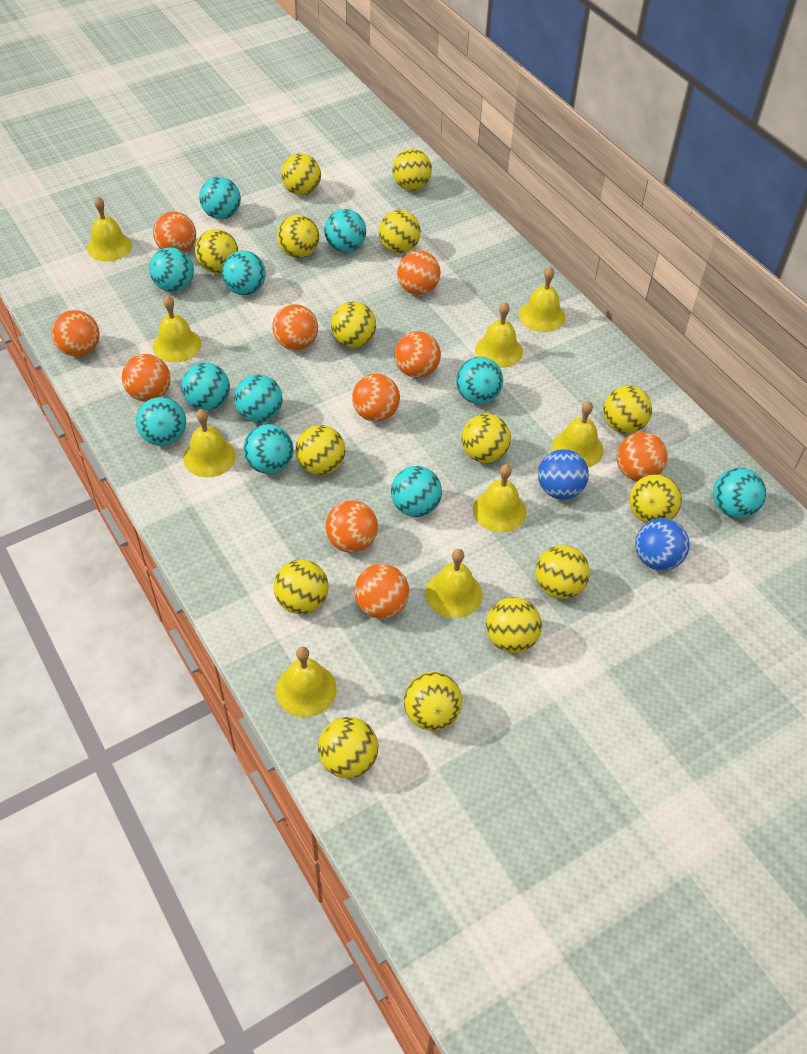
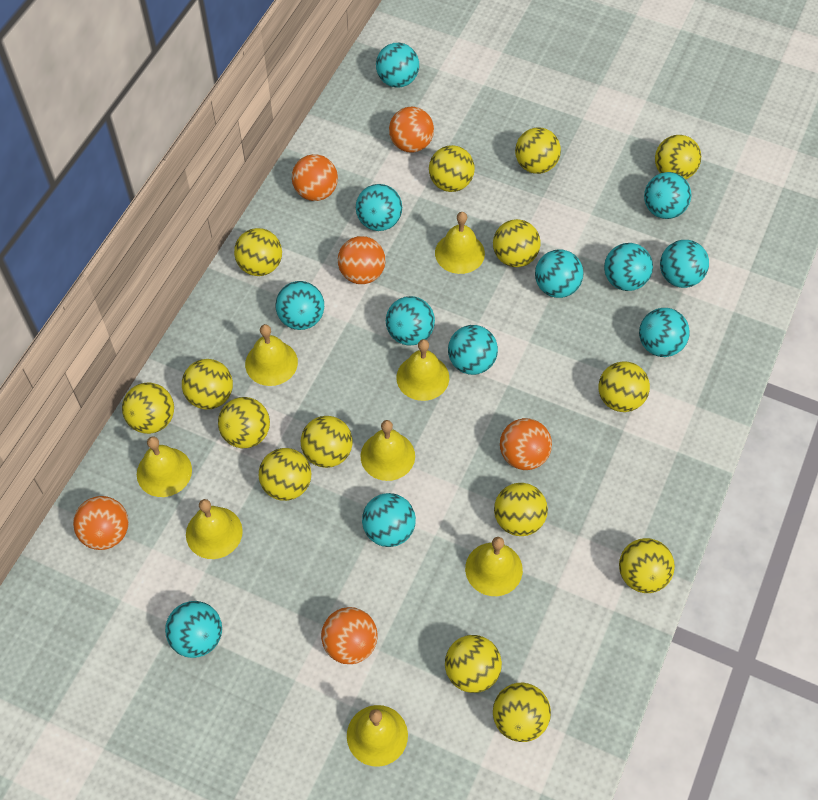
blue ball: [538,449,589,500] [635,518,690,571] = 2 -> none = 0
orange ball: [52,310,99,357] [122,354,171,402] [153,211,196,253] [272,304,318,350] [326,500,378,553] [352,374,400,422] [354,564,409,619] [395,331,441,378] [397,251,441,295] [617,432,667,481] = 10 -> [73,496,129,550] [292,154,338,201] [321,607,378,664] [338,236,385,284] [389,107,434,153] [500,418,552,470] = 6
turquoise ball: [136,397,186,446] [149,247,194,292] [181,363,230,411] [199,177,241,219] [222,251,266,295] [234,374,283,423] [243,424,294,474] [324,209,366,252] [391,466,442,517] [456,357,503,404] [713,468,766,518] = 11 -> [165,601,222,658] [275,281,324,330] [356,184,402,231] [362,493,416,547] [376,43,419,88] [386,296,435,345] [448,325,498,375] [535,250,584,298] [604,243,653,291] [639,308,690,357] [644,172,691,219] [660,240,709,288] = 12
yellow bell: [87,197,132,261] [153,296,201,362] [183,409,236,477] [276,647,337,717] [425,549,482,618] [473,464,526,533] [475,302,523,368] [519,267,565,332] [552,401,604,467] = 9 -> [137,436,192,497] [186,499,243,559] [245,324,298,386] [347,705,408,767] [361,420,415,481] [396,339,449,401] [435,212,485,274] [465,537,523,596] = 8

